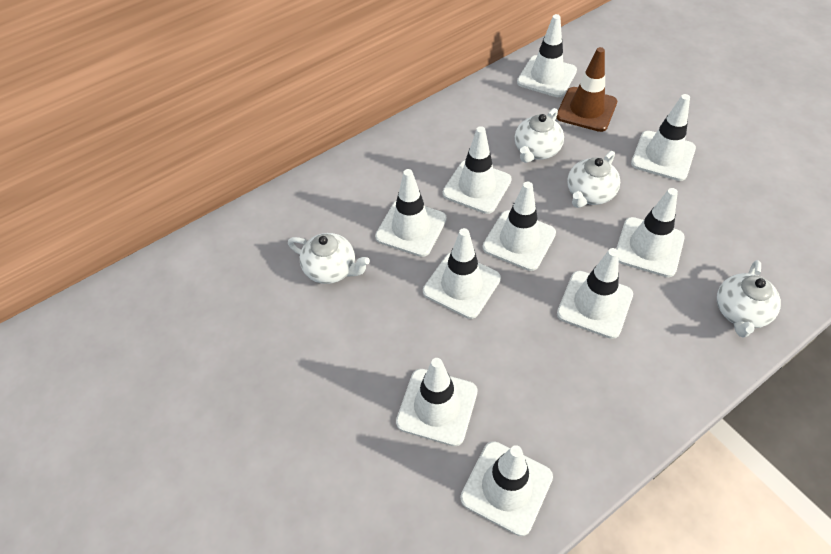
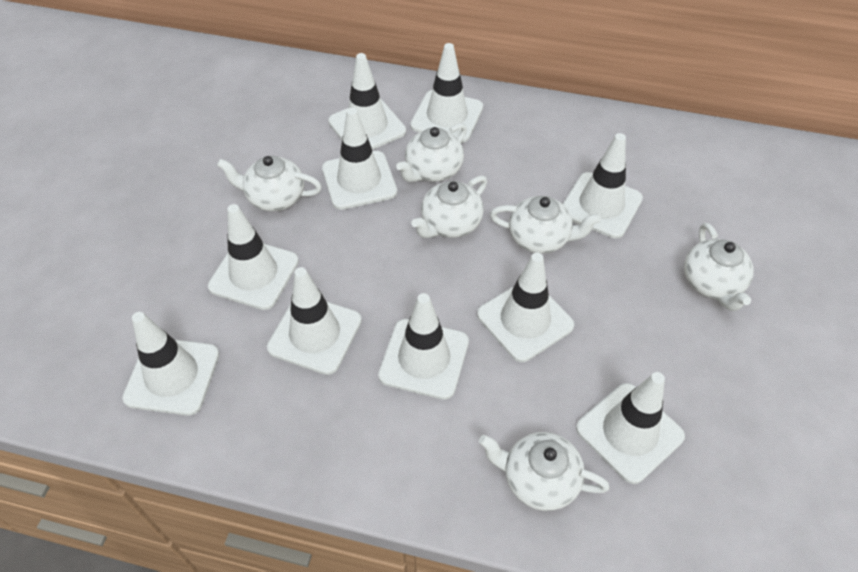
brown traffic cone: [556,47,617,132] = 1 -> none = 0
white teapot: [288,233,370,284] [515,108,564,163] [567,151,620,208] [717,260,781,338] = 4 -> [217,156,322,211] [396,123,467,182] [411,176,487,238] [479,432,610,511] [490,196,601,254] [684,223,754,311] = 6

